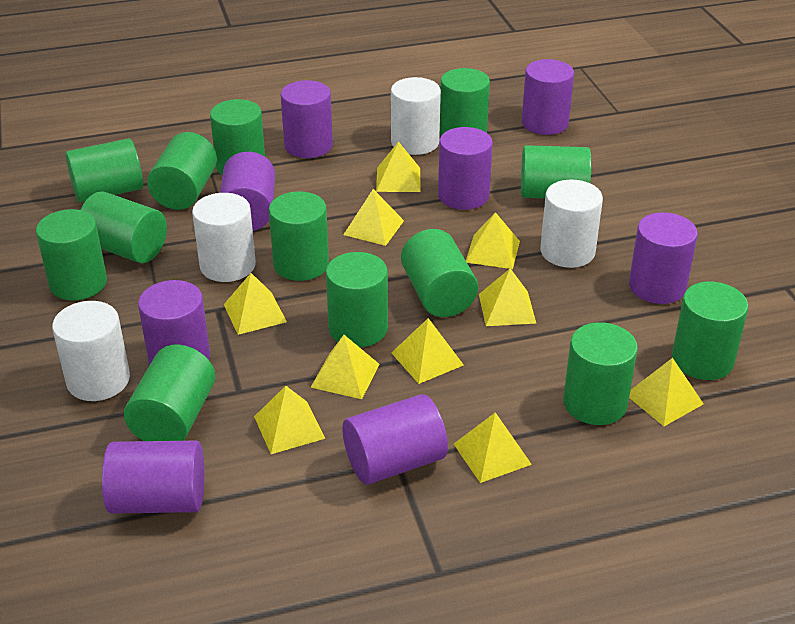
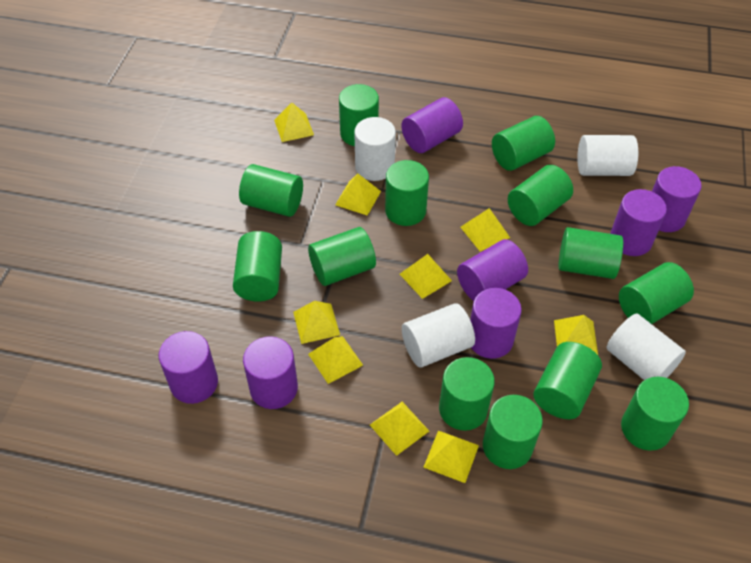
purple cylinder: [102,441,204,514] [138,280,210,365] [220,152,275,231] [281,80,333,158] [342,394,448,485] [438,127,493,210] [522,59,574,135] [629,212,698,304] = 8 -> [159,331,218,404] [243,336,298,409] [401,97,463,153] [457,239,528,301] [470,288,522,359] [610,189,667,256] [652,166,702,232] = 7
yellow pyramid: [224,273,287,335] [254,386,326,454] [310,335,380,399] [343,189,404,246] [376,142,421,192] [391,318,464,384] [454,412,532,483] [466,212,520,269] [479,268,537,326] [629,358,704,426] = 10 -> [274,102,314,142] [293,301,340,344] [308,336,363,384] [335,174,381,216] [370,402,429,456] [400,254,452,299] [423,431,479,483] [460,208,510,252] [554,315,598,355] = 9

